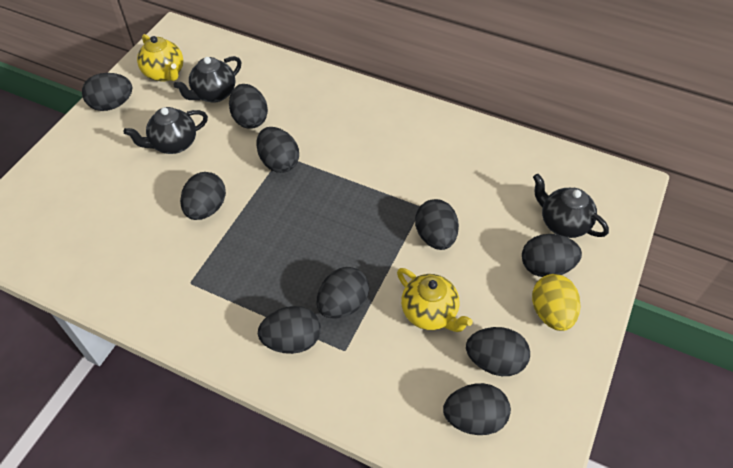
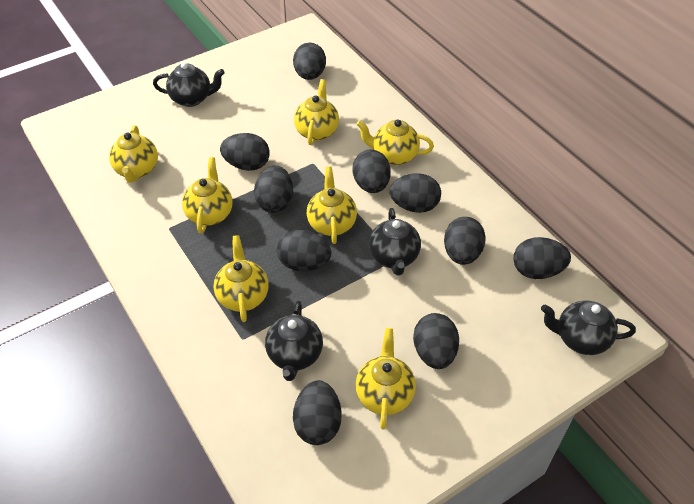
black teapot: [124,107,208,154] [174,56,241,103] [533,174,609,238] = 3 -> [153,62,225,107] [265,300,323,381] [369,208,421,276] [541,300,636,355] = 4
yellow egg: [532,274,581,331] = 1 -> none = 0
yellow teapot: [137,34,183,82] [397,268,473,332] = 2 -> [109,125,158,183] [182,157,233,234] [214,235,269,322] [294,79,339,145] [307,166,357,244] [356,119,434,165] [356,328,416,429] = 7

